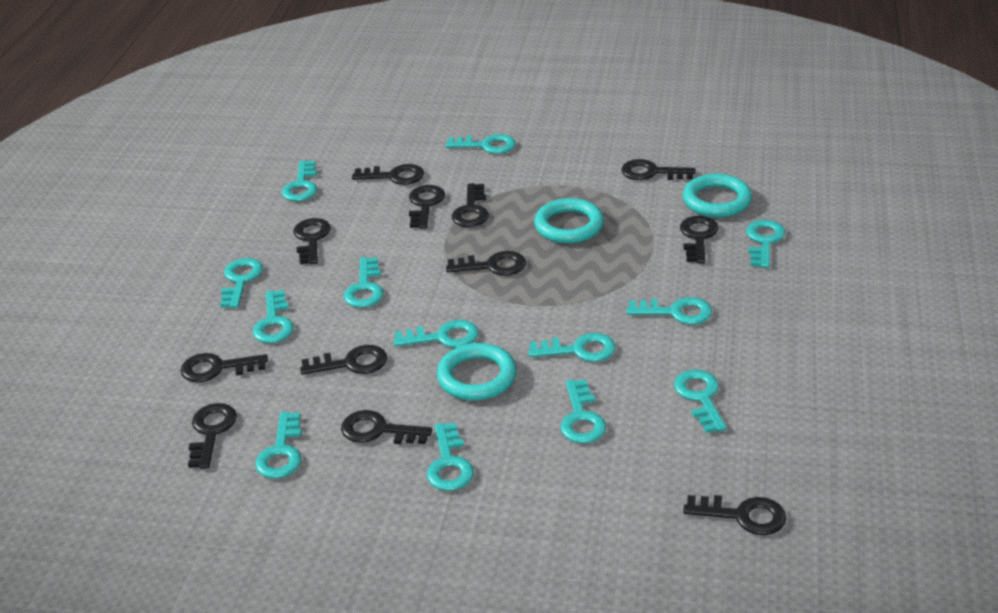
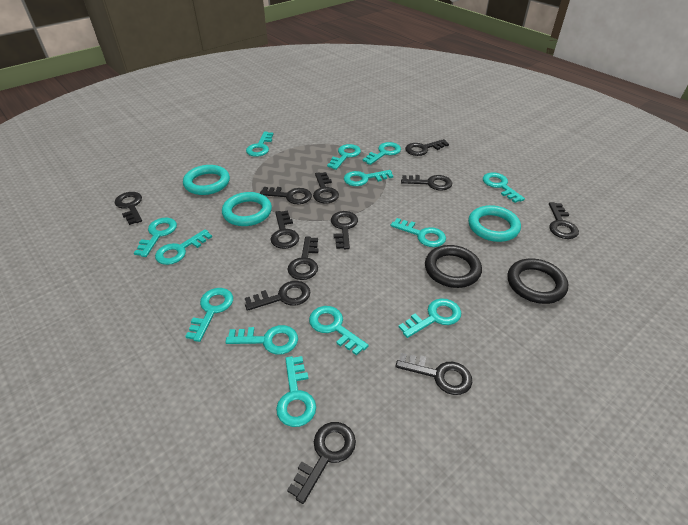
black ring: none = 0 -> [425,245,482,288] [507,259,568,304] = 2

